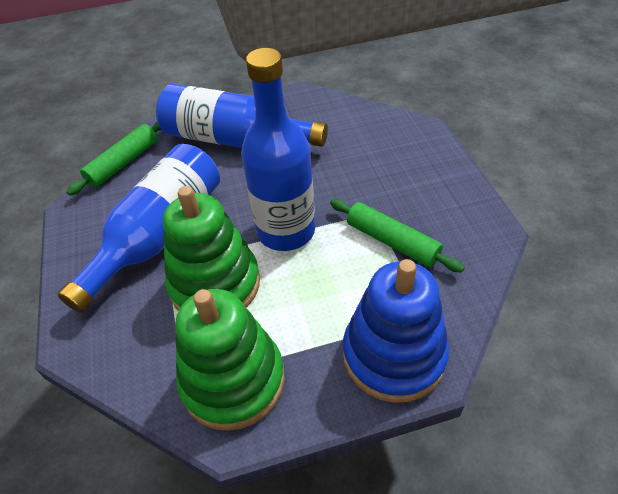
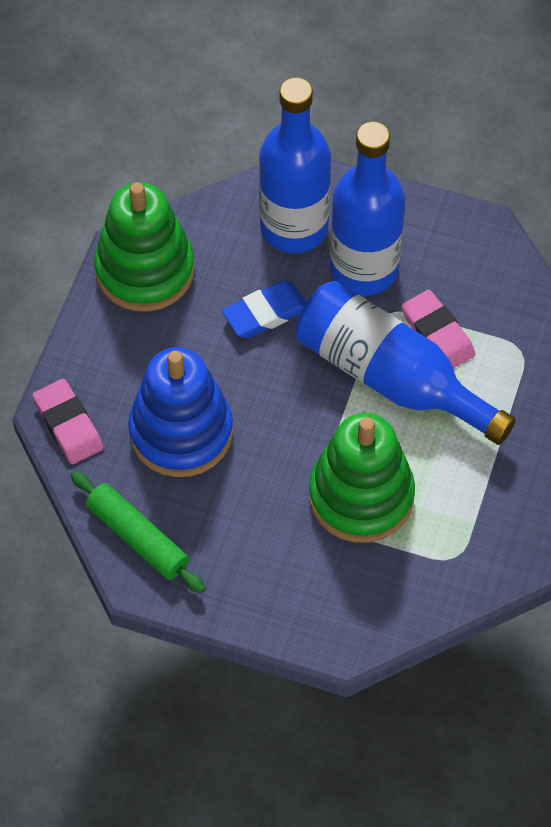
blue eraser: none = 0 -> [222,281,306,338] = 1
green rolling pin: [66,122,161,196] [330,199,465,272] = 2 -> [71,471,205,593] = 1
pink eraser: none = 0 -> [33,379,103,464] [401,290,475,368] = 2

